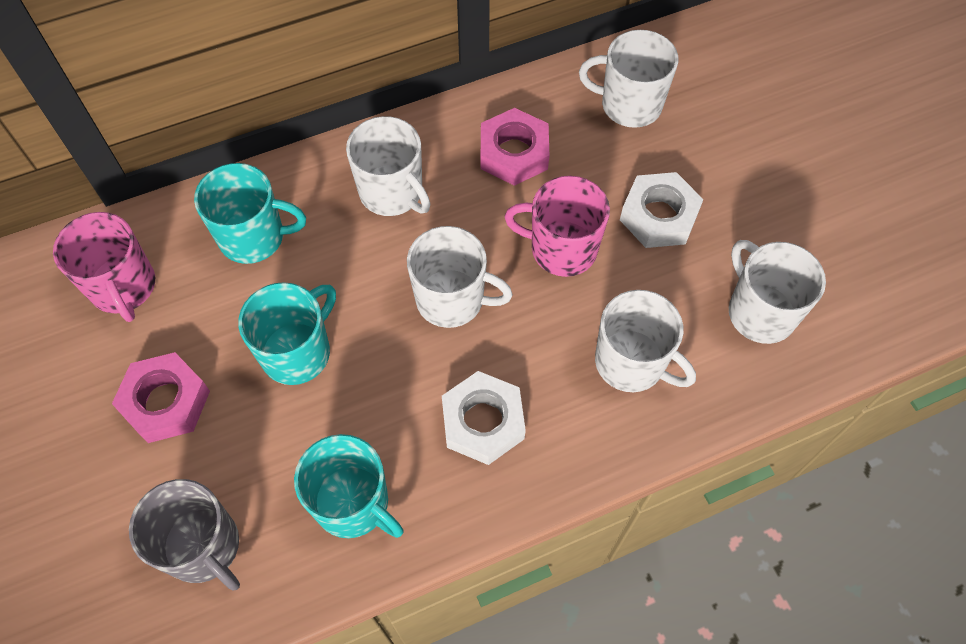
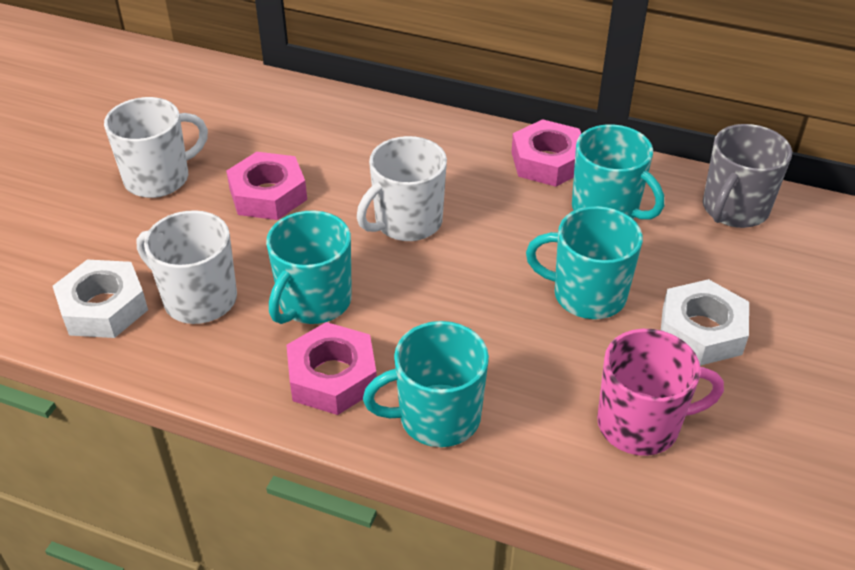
pink mug: [53,212,155,322] [505,176,610,277] = 2 -> [597,329,724,456] = 1
pink nut: [112,352,210,443] [481,108,549,186] = 2 -> [226,152,307,220] [286,322,377,415] [512,119,581,187] = 3
turquoise mug: [194,163,306,264] [238,282,336,385] [294,434,403,538] = 3 -> [266,210,352,324] [363,321,489,447] [526,206,643,319] [572,124,664,220] = 4
white mug: [346,116,430,216] [407,226,513,328] [579,30,678,128] [595,290,696,392] [729,240,826,344] = 5 -> [104,97,208,198] [136,210,237,324] [357,136,447,241] = 3

